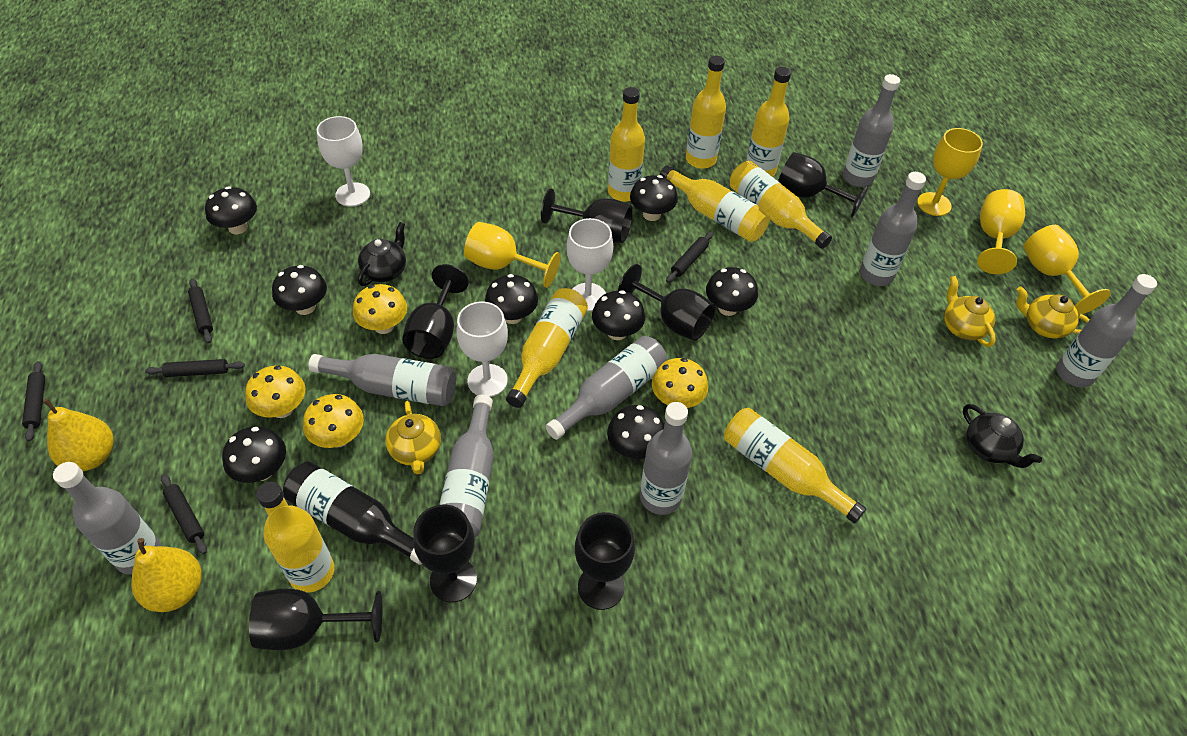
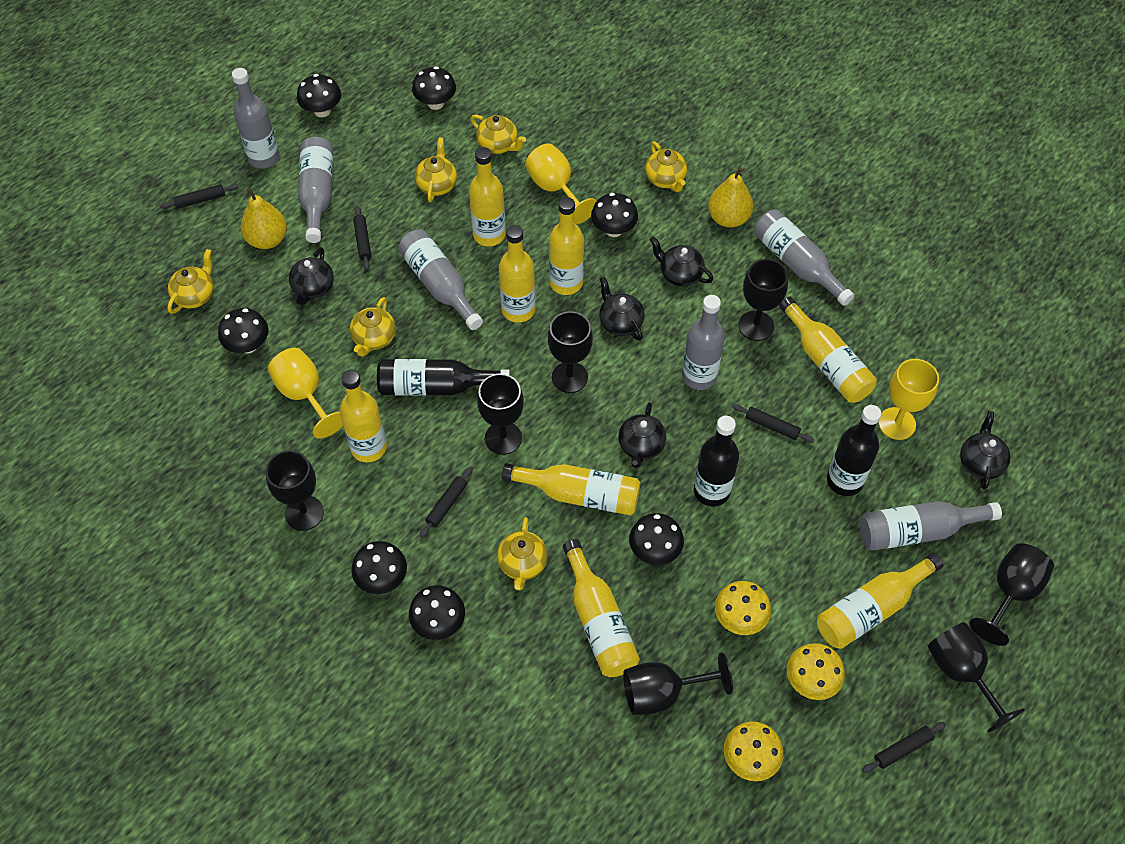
black bottle: [283,461,422,565] = 1 -> [377,359,510,396] [694,416,739,507] [827,405,882,496] = 3
black mushroom: [205,186,257,234] [222,426,286,483] [272,265,327,315] [485,274,538,324] [592,290,645,340] [607,405,664,459] [630,175,678,221] [706,267,758,316] = 8 -> [218,308,269,354] [297,74,341,117] [351,541,407,594] [409,585,465,640] [412,66,456,110] [591,193,638,237] [629,513,684,565] = 7
black teapot: [358,222,406,286] [963,404,1042,468] = 2 -> [289,247,334,305] [599,277,645,341] [618,402,666,468] [650,237,714,286] [960,411,1010,490] = 5
grey bottle: [53,462,161,575] [308,354,456,406] [439,395,494,537] [545,336,667,440] [640,402,692,515] [843,74,900,187] [860,172,926,286] [1056,274,1157,387] = 8 -> [232,68,279,168] [298,137,333,243] [398,229,483,330] [682,295,725,390] [754,209,854,306] [860,501,1002,551] = 6
white goblet: [317,116,370,207] [456,302,508,397] [566,218,613,311] = 3 -> none = 0
yellow goblet: [464,222,560,288] [917,128,983,216] [977,189,1025,274] [1024,225,1111,315] = 4 -> [268,348,343,439] [525,143,596,224] [878,359,939,440] = 3
yellow mushroom: [245,365,305,418] [303,394,364,448] [353,284,407,334] [652,358,708,408] = 4 -> [715,581,771,635] [724,721,784,781] [787,643,845,700] = 3
yellow teapot: [385,401,441,475] [944,276,996,347] [1016,286,1090,339] = 3 -> [167,249,214,314] [350,297,396,357] [415,137,457,202] [471,115,526,154] [497,517,548,590] [645,141,687,192] = 6

